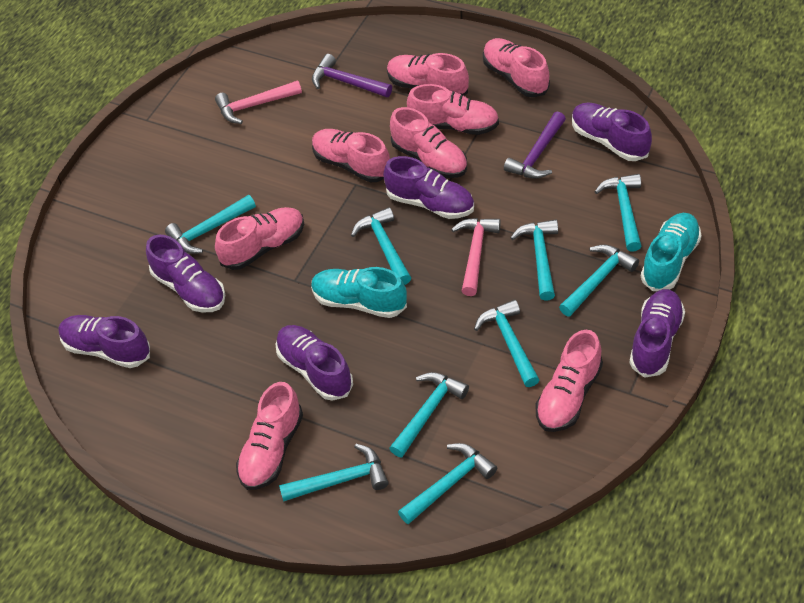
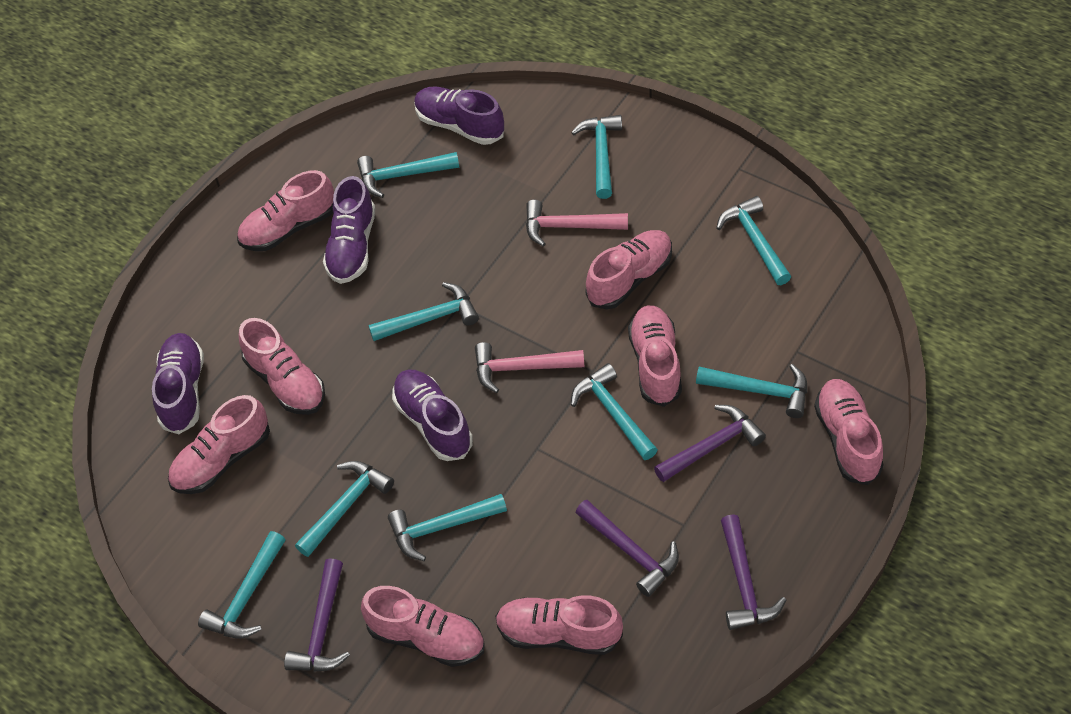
purple hammer: [312,54,392,97] [504,112,566,179] = 2 -> [284,559,350,672] [576,500,679,597] [654,405,766,482] [721,514,786,630] = 4
purple shoe: [59,315,150,368] [146,235,225,313] [276,325,353,401] [383,156,474,219] [572,102,652,161] [629,289,685,378] = 6 -> [152,333,204,434] [323,176,375,284] [392,369,473,461] [414,86,504,145] = 4
turquoise shoe: [311,267,407,318] [641,213,701,291] = 2 -> none = 0

